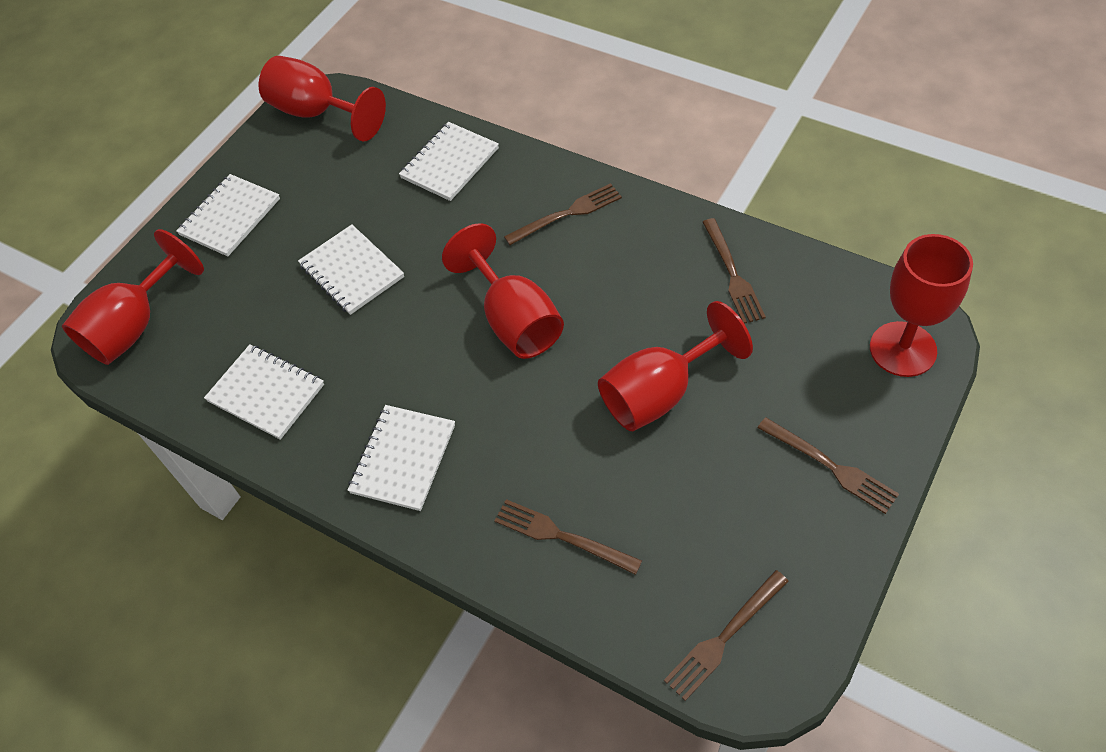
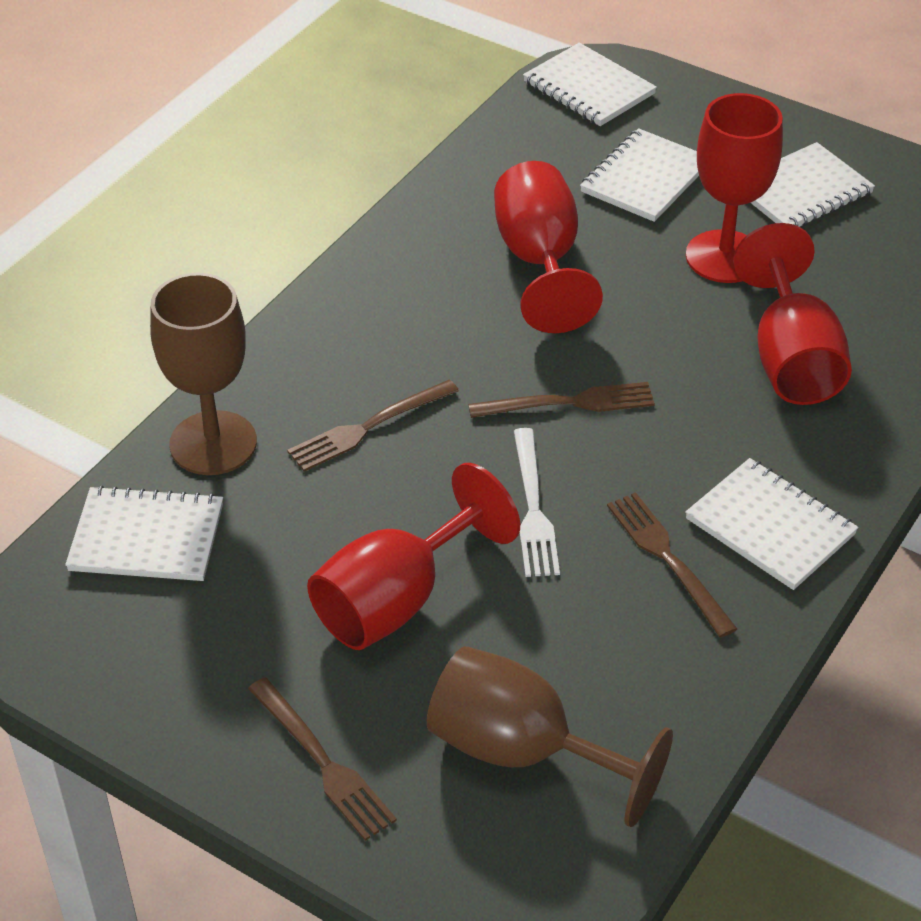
brown fork: [494,499,642,575] [504,183,622,245] [664,570,789,701] [703,218,766,324] [758,417,899,514] = 5 -> [248,678,397,841] [287,380,459,472] [468,382,655,418] [607,492,737,638] = 4
brown goblet: none = 0 -> [150,273,257,475] [427,646,673,827] = 2
red goblet: [62,229,204,365] [259,56,386,141] [442,223,564,359] [598,301,753,431] [870,234,973,377] = 5 -> [307,463,520,650] [494,161,603,333] [686,93,783,283] [733,223,852,405] = 4
white fork: none = 0 -> [514,428,560,577] = 1

